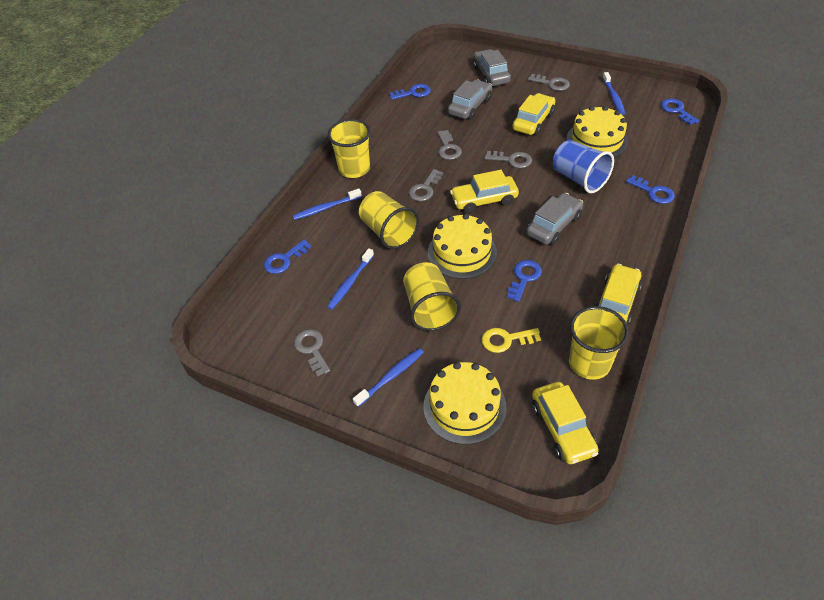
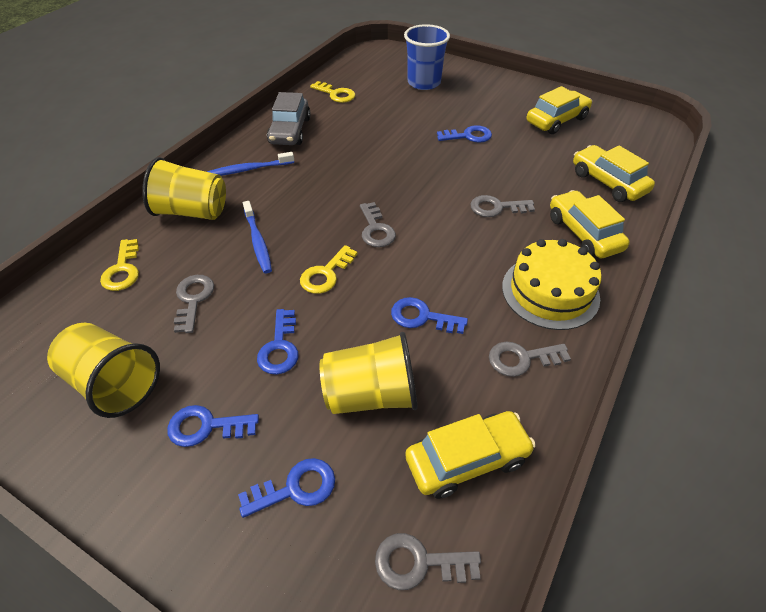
blue toothbrush: [293,188,362,220] [327,248,374,310] [353,348,424,407] [603,72,625,115] = 4 -> [207,152,294,176] [243,201,272,273] = 2
grey car: [448,80,492,120] [473,49,511,86] [526,193,583,245] = 3 -> [267,92,311,145] = 1
yellow cake: [423,362,507,444] [428,214,497,279] [567,106,628,157] = 3 -> [502,239,602,330] = 1
yellow cup: [328,119,371,178] [359,191,419,249] [403,262,461,331] [569,306,629,380] = 4 -> [47,323,160,418] [142,157,226,220] [320,332,418,414] = 3
yellow key: [482,328,541,353] = 1 -> [100,239,139,291] [300,245,358,294] [310,81,355,103] = 3

